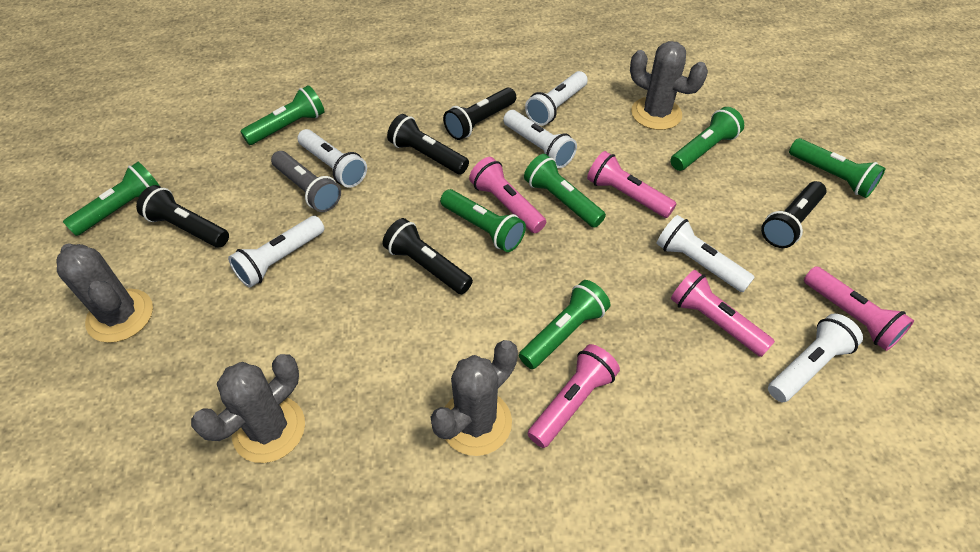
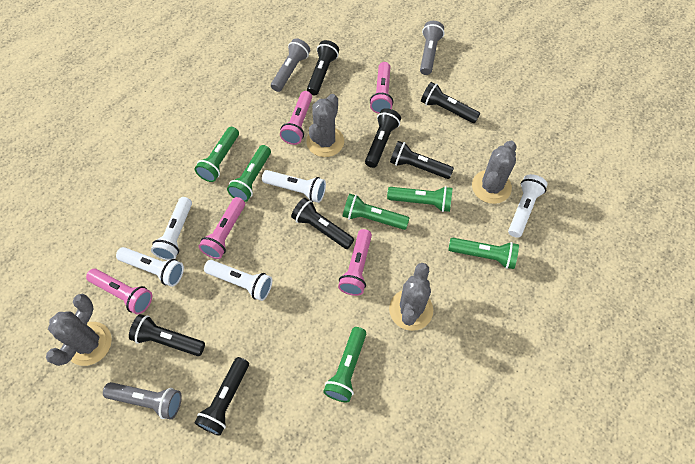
black flashlight: [136,185,229,248] [383,218,473,294] [387,114,469,174] [443,88,516,140] [761,181,826,248] = 5 -> [129,314,205,356] [194,357,249,436] [291,198,354,249] [307,40,339,95] [365,108,401,168] [390,141,454,179] [421,82,480,123] = 7
green flashlight: [63,162,160,236] [240,85,324,145] [440,189,526,252] [519,280,610,369] [524,154,606,228] [670,107,744,171] [789,138,886,198] = 7 -> [195,127,239,182] [227,145,271,202] [323,327,366,402] [343,194,409,230] [387,186,453,212] [448,238,519,269] = 6
grey flashlight: [271,151,341,212] = 1 -> [103,382,182,420] [271,38,310,92] [420,21,444,75] = 3
white flashlight: [228,216,325,288] [297,129,367,188] [503,110,577,168] [525,71,588,126] [656,215,755,292] [768,314,863,402] = 6 -> [116,247,184,287] [151,197,192,260] [204,260,272,301] [262,170,326,203] [508,174,548,238] = 5

